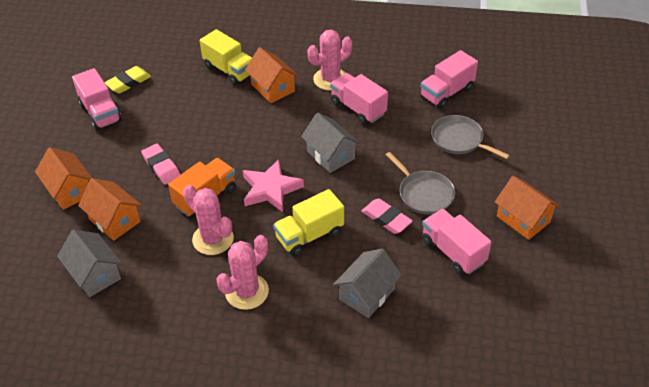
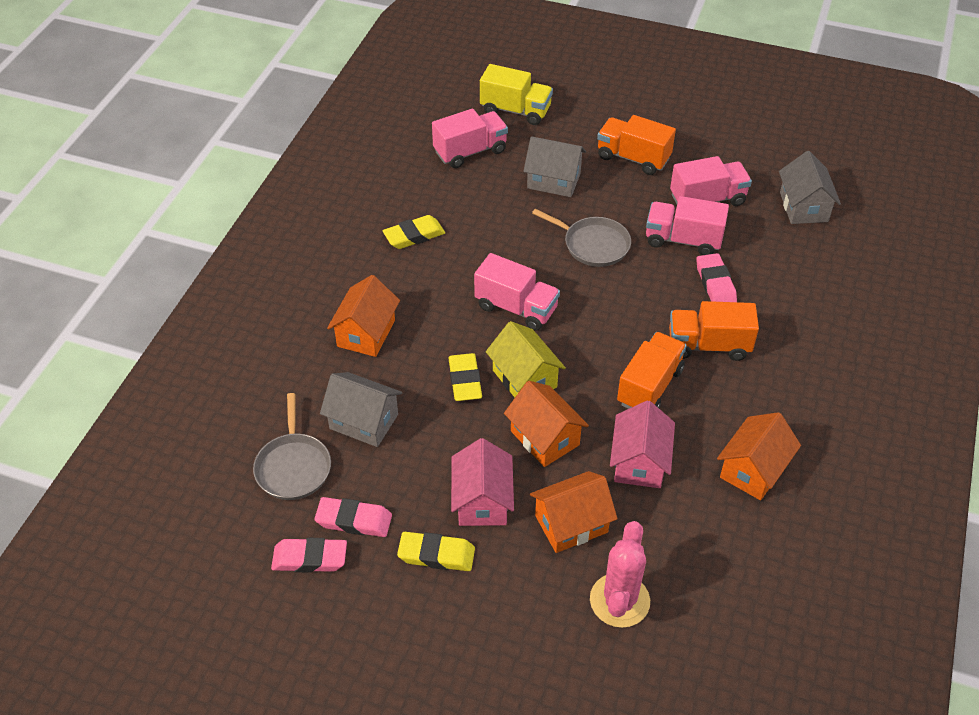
orange truck: [168,158,236,218] = 1 -> [597,115,676,175] [617,332,687,409] [669,301,759,361] = 3
pink cactus: [183,185,234,255] [216,235,269,310] [307,29,352,91] = 3 -> [590,521,650,628] = 1
pink eraser: [141,144,181,185] [362,198,413,234] = 2 -> [271,538,347,573] [314,497,392,537] [696,253,737,302] = 3
pink house: none = 0 -> [451,438,514,526] [610,400,675,488] = 2
pink star: [243,159,304,212] = 1 -> none = 0
yellow eraser: [104,66,151,93] = 1 -> [383,215,445,249] [397,532,475,571] [448,353,482,401] = 3
yellow house: none = 0 -> [486,321,566,397] = 1
yellow truck: [200,29,252,85] [273,189,344,256] = 2 -> [480,64,553,125] = 1

